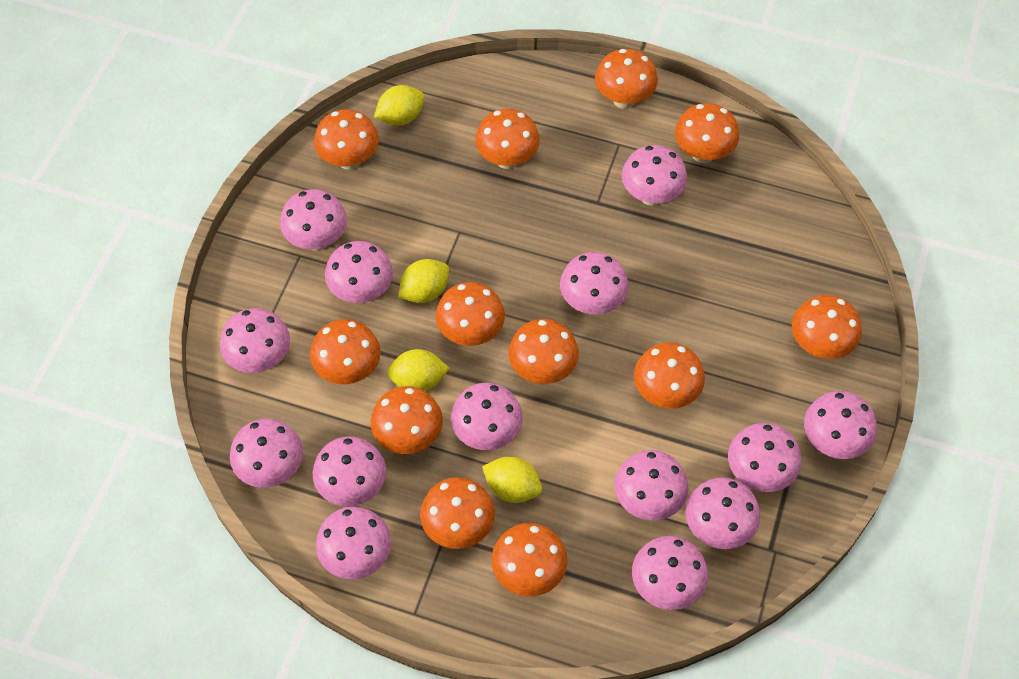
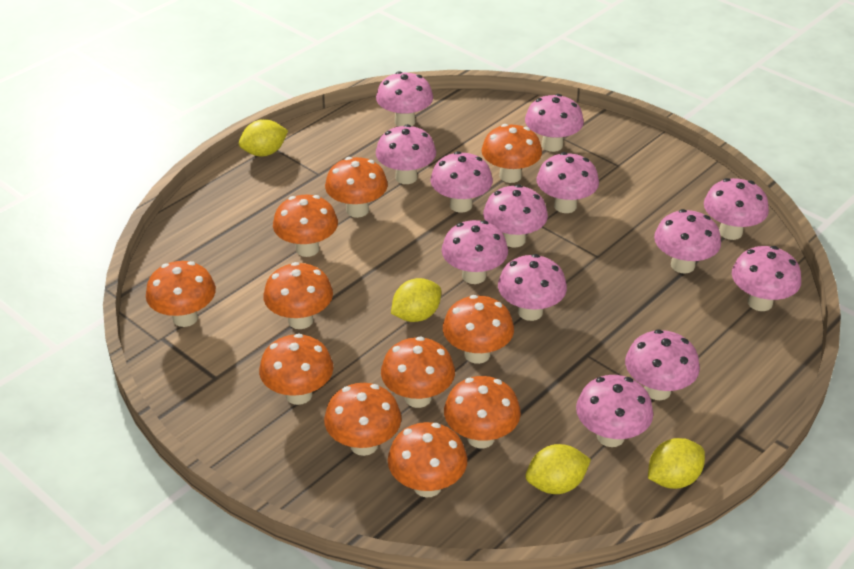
orange mushroom: [310,319,381,384] [314,109,379,170] [371,386,443,454] [420,477,495,549] [436,282,505,346] [475,109,540,169] [492,523,567,596] [508,319,579,384] [595,49,658,109] [634,342,705,409] [675,103,739,163] [792,295,862,359] = 12 -> [146,261,216,327] [259,334,333,405] [263,262,333,329] [273,195,338,257] [324,383,402,456] [325,157,388,218] [381,336,455,408] [388,422,467,497] [443,295,514,364] [444,376,521,448] [482,124,542,183] = 11
pink mushroom: [220,308,290,373] [230,419,303,488] [280,189,347,250] [313,436,386,506] [316,506,391,579] [325,241,393,303] [451,382,523,450] [560,252,628,314] [614,450,689,521] [622,145,687,206] [632,536,708,610] [685,477,760,549] [728,423,801,492] [804,391,877,459] = 14 -> [376,71,433,127] [376,124,436,184] [430,151,493,213] [441,220,508,284] [483,184,548,248] [498,254,567,321] [525,94,584,152] [537,152,599,213] [576,375,653,447] [625,329,700,400] [654,209,721,273] [704,178,769,240] [732,246,801,311] = 13

